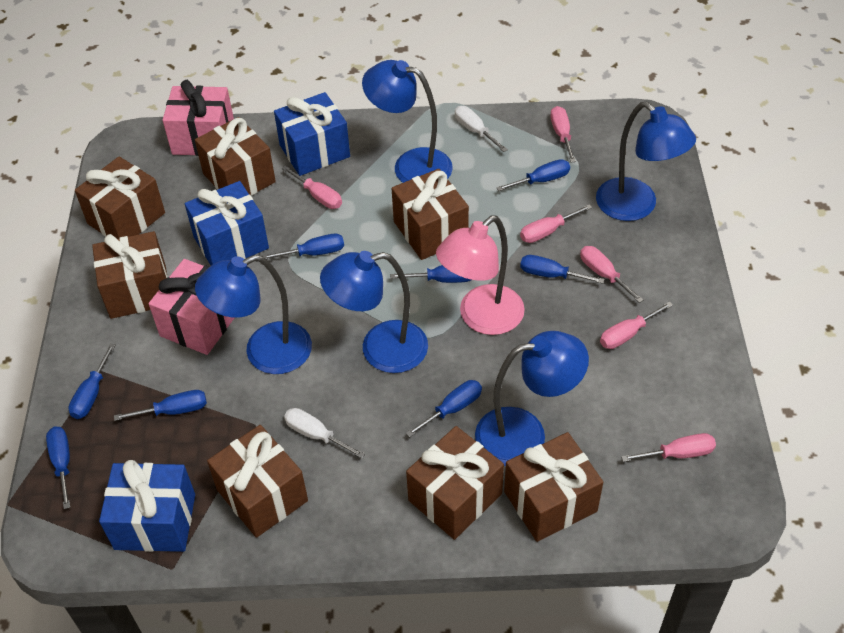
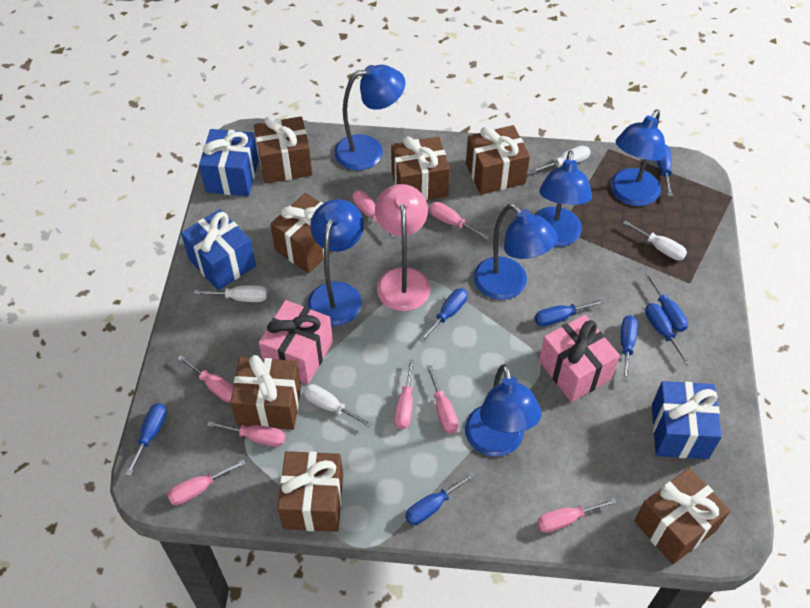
blue lamp: [195,255,312,374] [320,251,428,373] [362,60,453,183] [475,331,589,466] [596,102,696,221] = 5 -> [307,199,364,327] [334,65,405,170] [465,364,542,457] [473,204,558,300] [534,150,592,247] [611,109,665,206] = 6
pink screwdriver: [282,166,342,209] [520,204,592,243] [550,106,576,163] [580,246,643,303] [600,302,673,349] [621,433,716,462] = 6 -> [167,459,246,505] [177,355,234,402] [207,421,285,447] [353,190,396,238] [394,359,415,429] [426,365,458,433] [429,202,489,240] [537,498,617,533] = 8
white screwdriver: [284,408,365,459] [455,106,508,152] = 2 -> [194,285,267,302] [303,384,373,428] [530,146,591,173] [623,220,687,260] = 4

